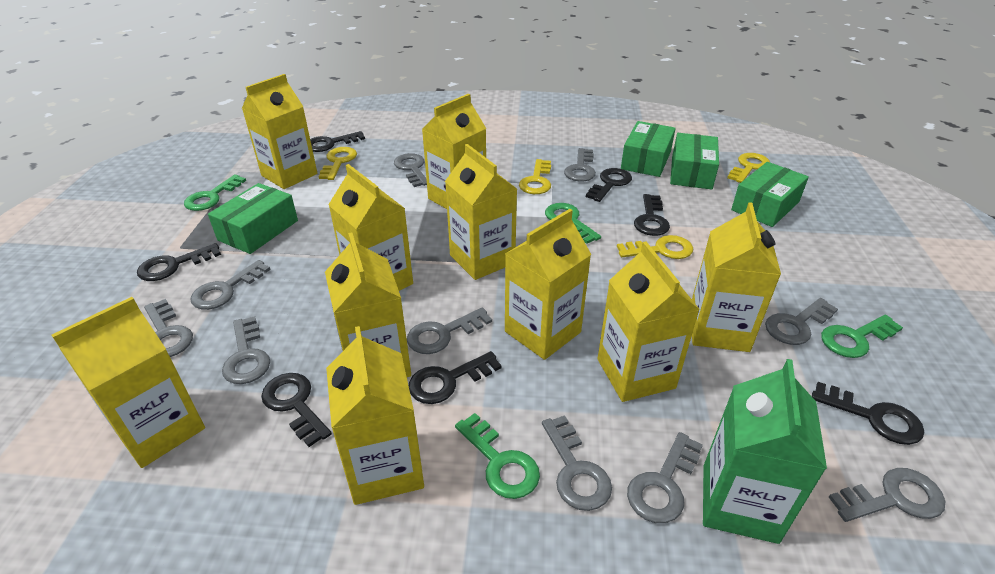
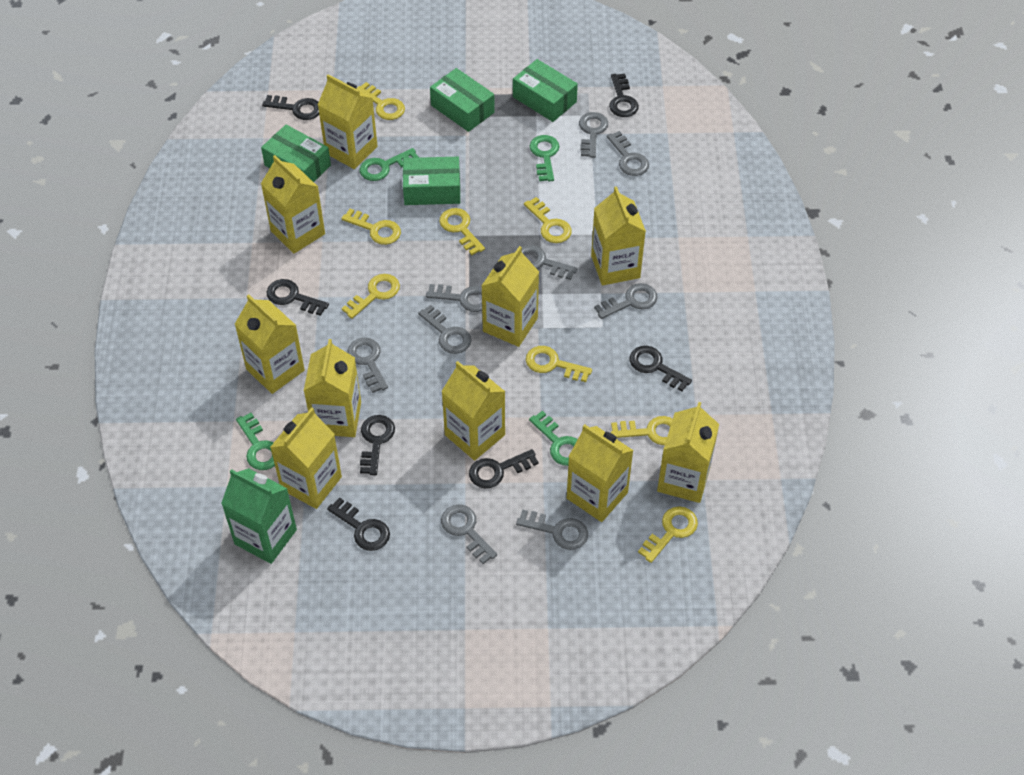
grey key: [144,299,193,357] [190,260,271,310] [222,316,270,384] [394,153,427,187] [407,307,492,354] [542,415,612,511] [564,148,596,182] [627,432,703,523] [765,298,838,345] [829,468,945,522] = 10 -> [348,338,388,393] [418,305,472,354] [426,284,482,312] [441,504,497,564] [516,509,588,550] [522,245,577,280] [579,112,608,158] [594,283,658,319] [607,131,649,176] = 9
yellow key: [318,147,357,180] [519,159,551,194] [617,235,693,259] [727,153,770,183] = 4 -> [341,209,401,245] [342,274,400,319] [356,82,405,120] [439,208,485,255] [524,197,572,243] [526,346,592,382] [611,416,673,445] [638,506,698,563] = 8

